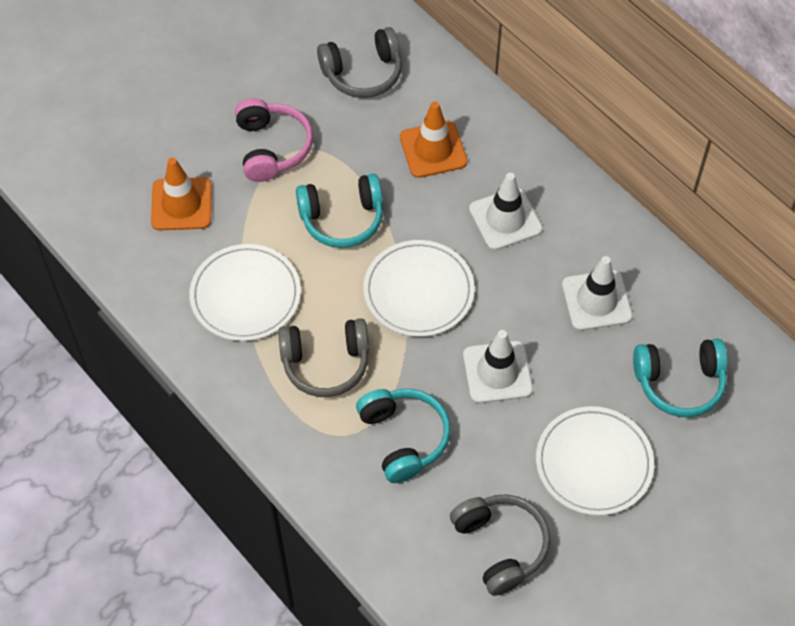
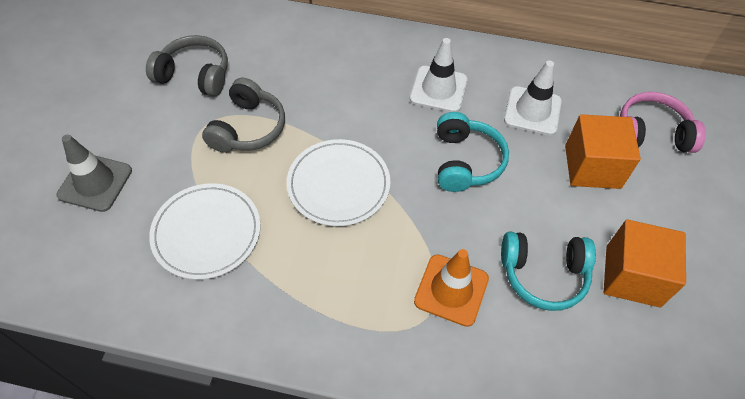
grey headphones: [278,318,369,397] [317,27,402,98] [450,494,550,596] = 3 -> [146,35,228,97] [202,78,285,153] = 2
grey traffic cone: none = 0 -> [57,135,132,212] = 1
orange cube: none = 0 -> [565,114,641,189] [604,219,686,308] = 2
orange traffic cone: [151,157,212,230] [400,101,468,178] = 2 -> [414,249,489,327] = 1
turquoise headphones: [296,174,383,248] [356,389,451,483] [633,339,728,417] = 3 -> [437,112,509,192] [501,232,596,311] = 2
white plate: [189,244,301,341] [363,240,475,337] [536,406,654,516] = 3 -> [149,183,261,280] [287,139,391,226] = 2
white traffic cone: [463,330,533,403] [469,173,543,250] [562,256,633,331] = 3 -> [410,38,468,112] [504,60,562,135] = 2

